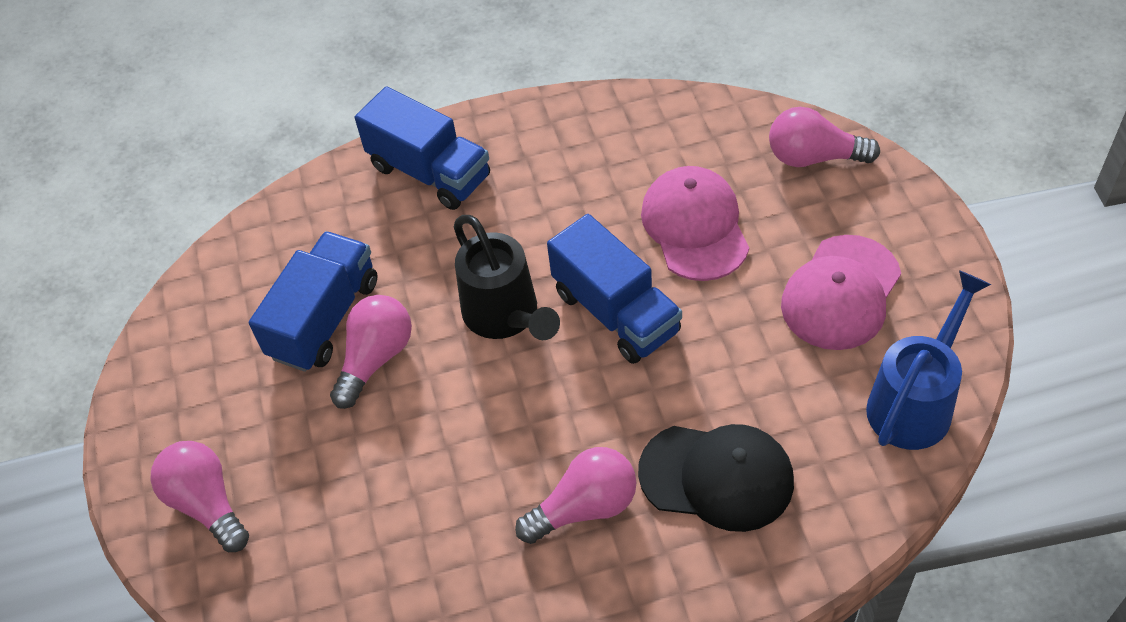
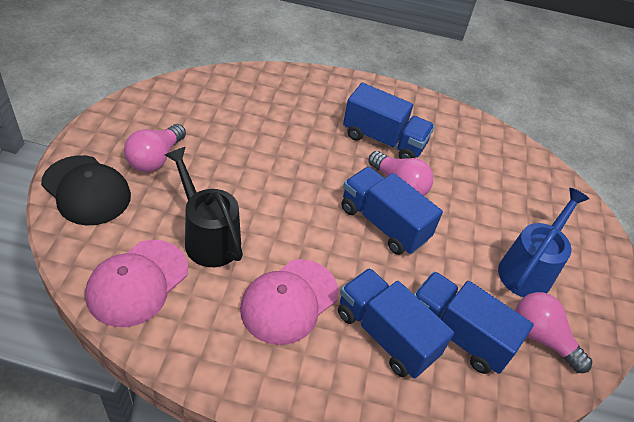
blue truck: [249,231,378,372] [355,86,490,210] [547,214,682,364] = 3 -> [338,268,454,379] [342,167,443,255] [343,83,435,159] [414,271,534,374] = 4
pink light bulb: [150,441,249,552] [330,295,412,409] [515,447,637,544] [769,107,880,167] = 4 -> [124,124,186,172] [368,151,433,196] [515,292,592,373] = 3

